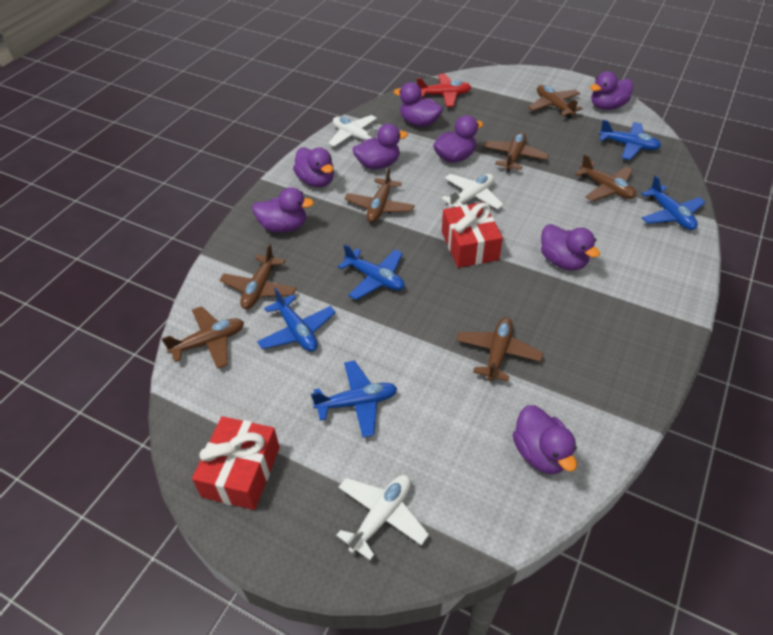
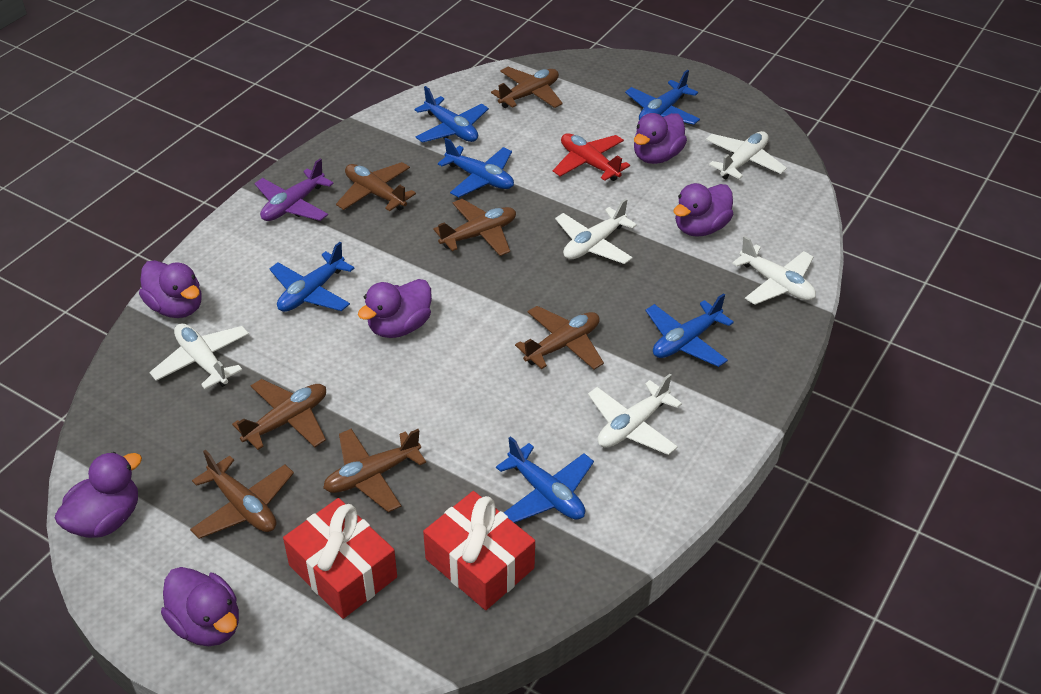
blue plane: [257,287,336,352] [311,360,397,438] [338,244,405,300] [599,120,661,160] [641,175,706,230] = 5 -> [269,242,355,312] [414,86,489,143] [438,138,514,197] [496,436,594,523] [625,70,700,125] [645,293,734,367] = 6
purple duck: [252,187,314,233] [293,147,334,187] [353,124,408,169] [394,82,443,127] [433,115,483,163] [513,405,577,474] [541,224,600,270] [590,71,633,110] = 8 -> [55,452,142,538] [139,260,201,318] [161,567,239,646] [358,279,432,338] [634,113,687,164] [674,183,733,237] = 6
purple plane: none = 0 -> [254,158,334,221] = 1
white plane: [328,115,377,147] [336,475,429,560] [441,174,504,209] = 3 -> [149,323,249,389] [555,199,637,264] [588,374,682,455] [706,131,787,180] [732,236,816,305] = 5

